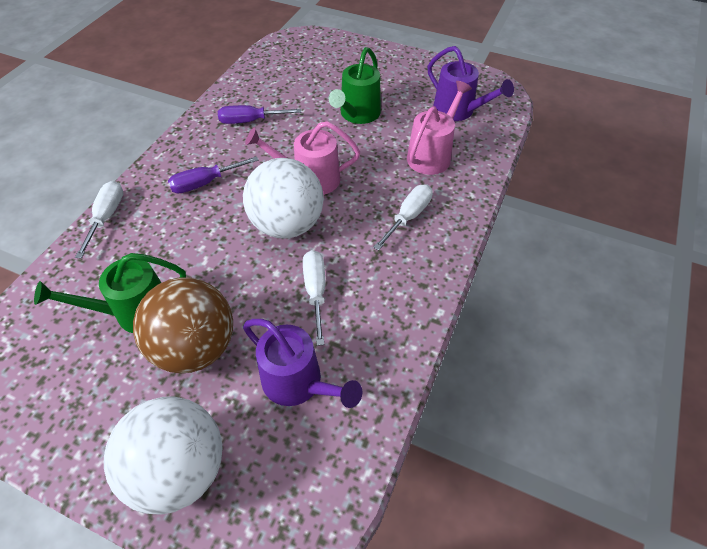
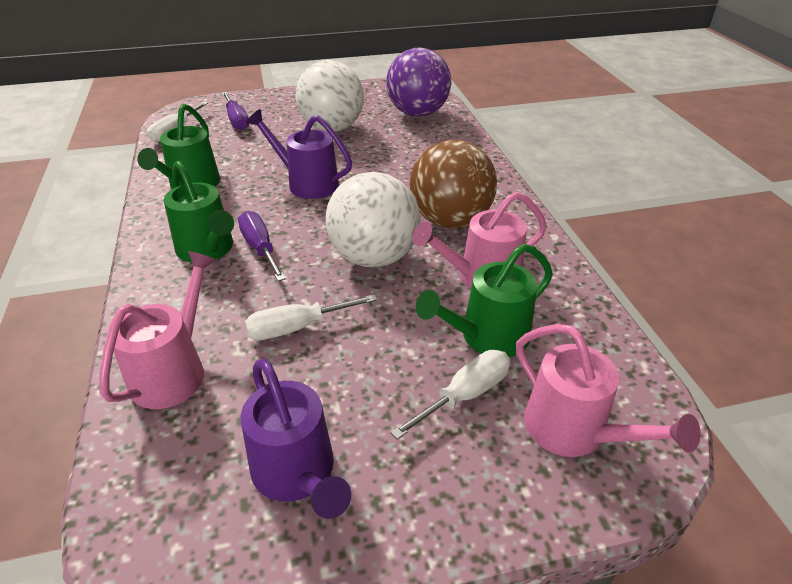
green watering can: [34,253,186,333] [329,47,381,124] = 2 -> [138,104,220,189] [164,161,234,262] [416,244,553,357] = 3
pink watering can: [245,121,360,195] [407,81,472,175] = 2 -> [99,251,216,409] [413,192,547,288] [516,324,701,457] = 3
purple ball: none = 0 -> [386,47,451,117] = 1

